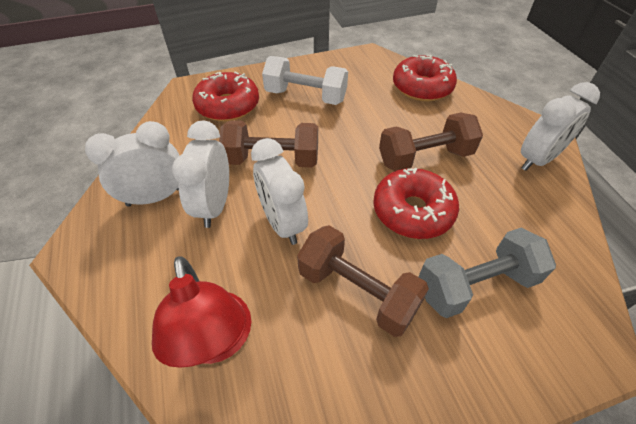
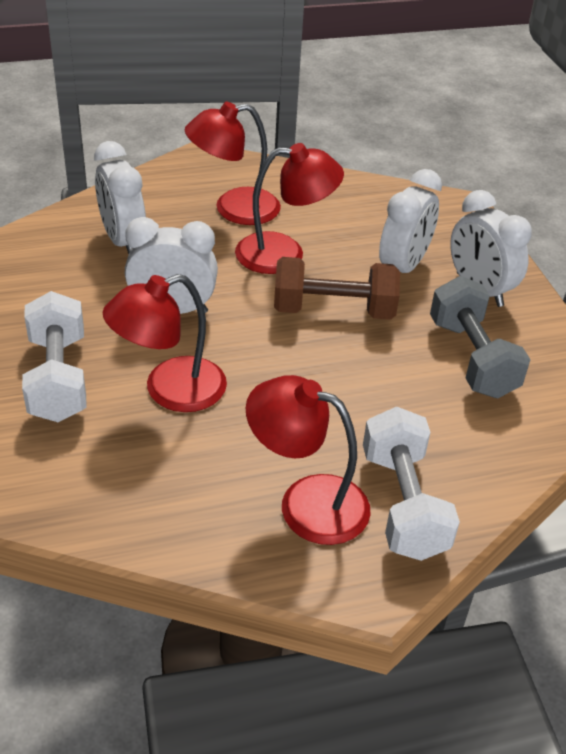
brown dumbbell: [219,121,318,167] [297,225,429,337] [379,113,483,171] = 3 -> [274,257,400,320] = 1
red donut: [192,71,259,121] [373,168,459,239] [393,55,457,101] = 3 -> none = 0
red lamp: [152,256,251,368] = 1 -> [103,274,227,412] [185,102,281,225] [235,143,344,274] [246,375,370,545] = 4
white dumbbell: [262,56,348,105] = 1 -> [22,291,87,422] [363,406,460,561] = 2

